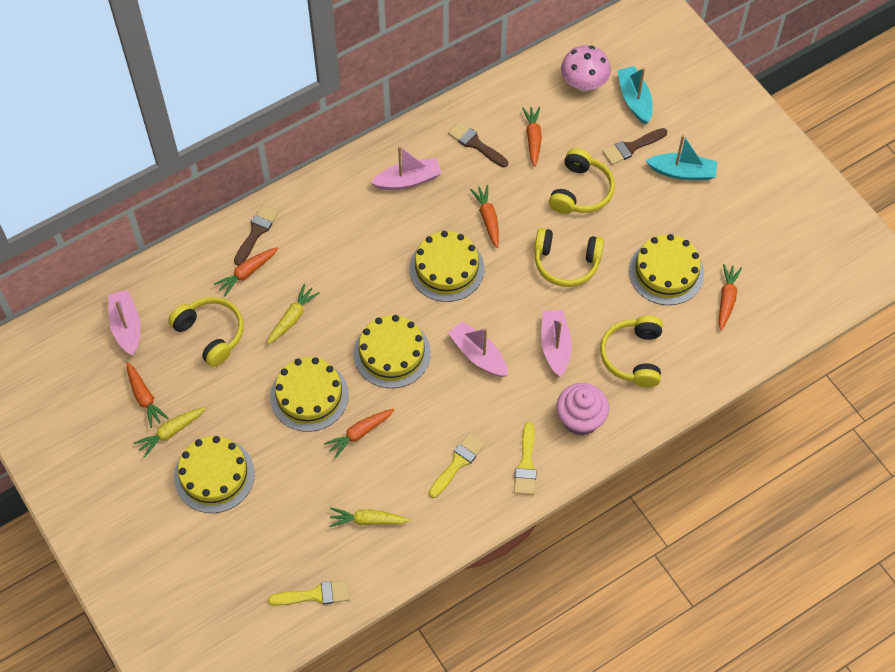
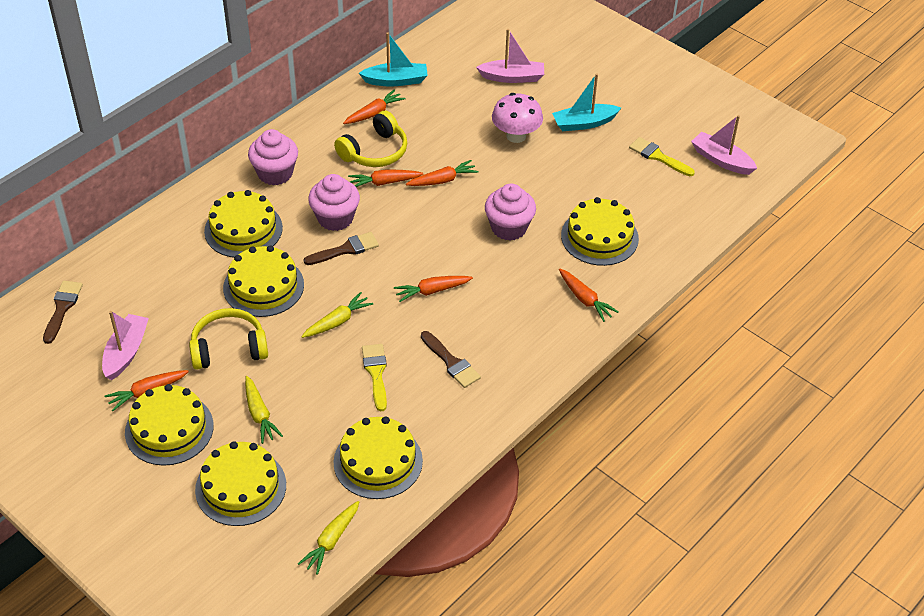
pink boat: [108,290,141,356] [371,146,442,190] [448,321,508,377] [541,310,572,377] = 4 -> [102,311,149,380] [476,29,544,83] [691,115,757,175] = 3
pink cupcake: [557,383,609,436] = 1 -> [248,129,298,185] [308,174,360,231] [485,184,536,241] = 3
yellow brush: [268,580,350,606] [429,433,485,498] [514,422,537,495] = 3 -> [362,344,387,411] [629,137,695,176] = 2
yellow cake: [174,436,255,513] [270,357,349,432] [353,315,431,388] [409,231,484,302] [629,234,704,305] = 5 -> [125,384,214,466] [195,441,286,526] [204,190,283,258] [223,246,304,317] [334,416,423,499] [561,197,639,266] = 6
yellow headphones: [168,297,244,367] [534,228,604,287] [549,148,615,214] [600,316,662,387] = 4 -> [189,308,268,370] [334,111,407,167] = 2

